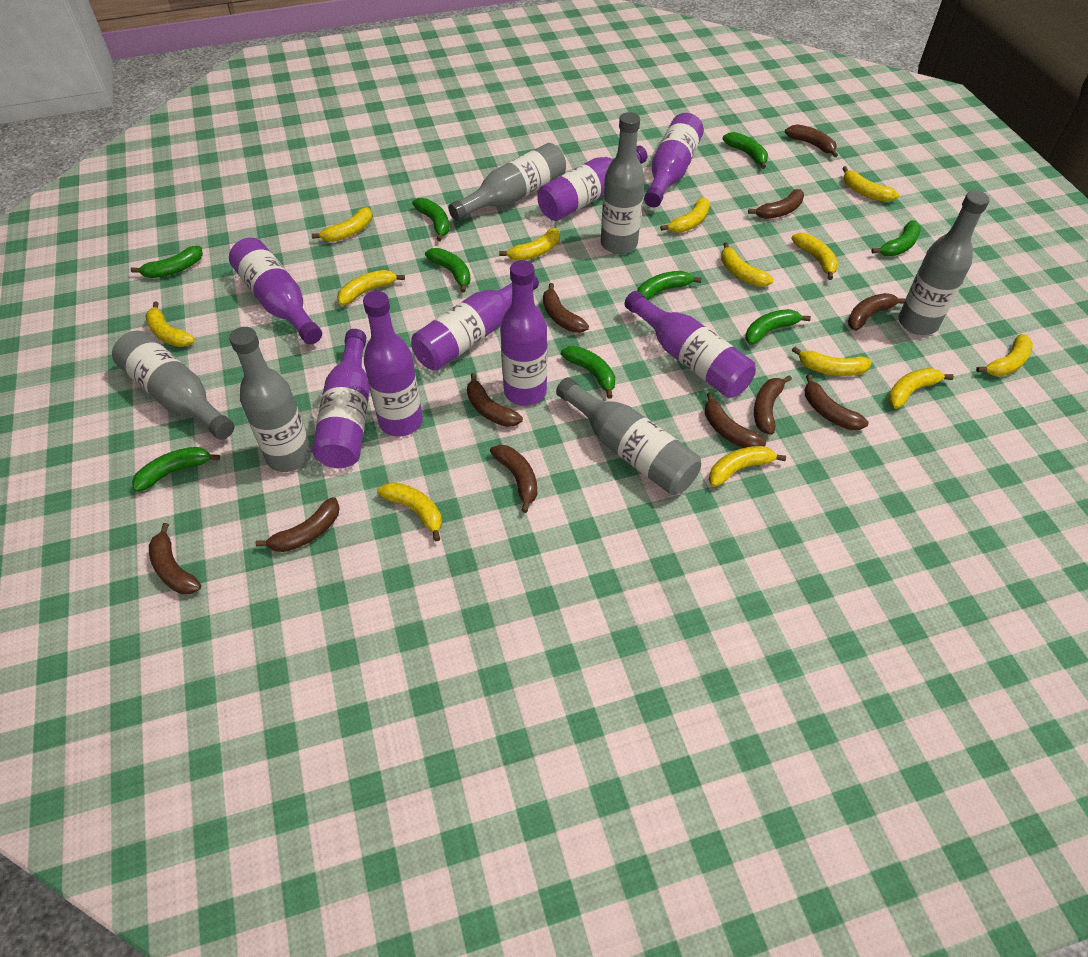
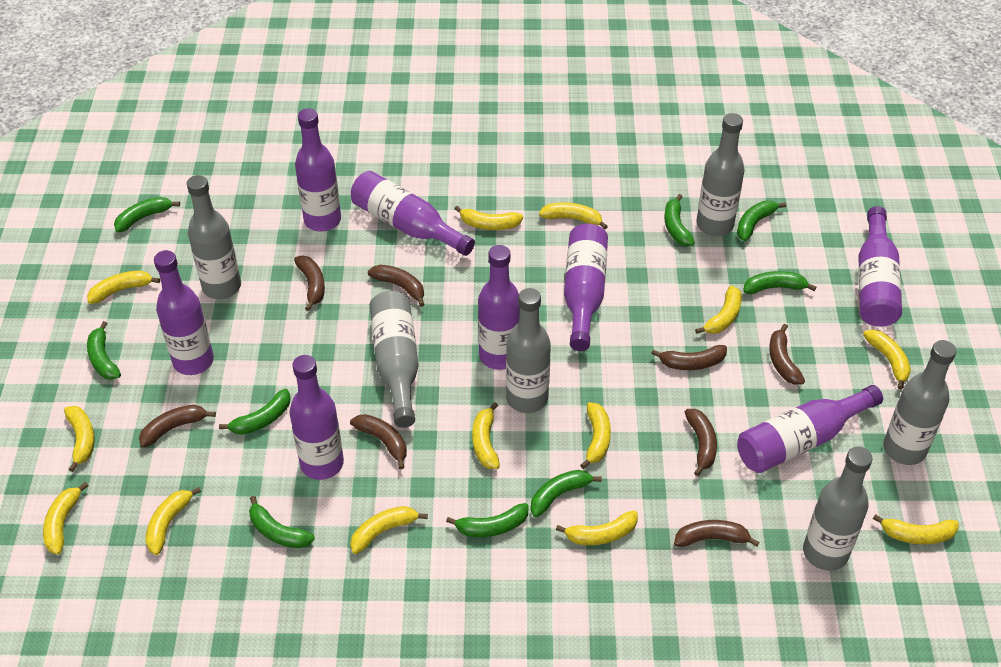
brown banana: [149,523,201,594] [256,497,340,552] [467,373,523,427] [490,445,537,513] [543,283,589,333] [705,392,766,448] [748,189,804,219] [754,375,792,435] [785,124,838,157] [805,374,868,430] [848,293,906,331] = 11 -> [139,405,216,448] [294,256,325,311] [350,414,407,469] [368,265,425,307] [651,345,727,370] [674,520,760,547] [685,409,717,476] [769,324,805,385] = 8

